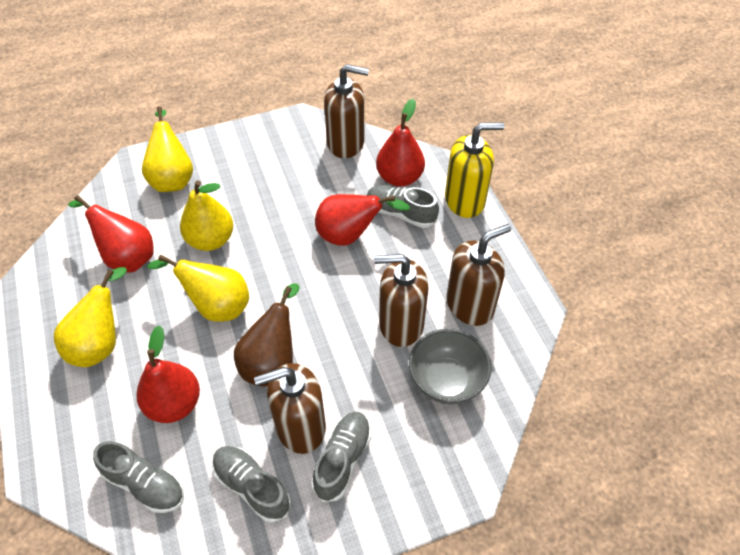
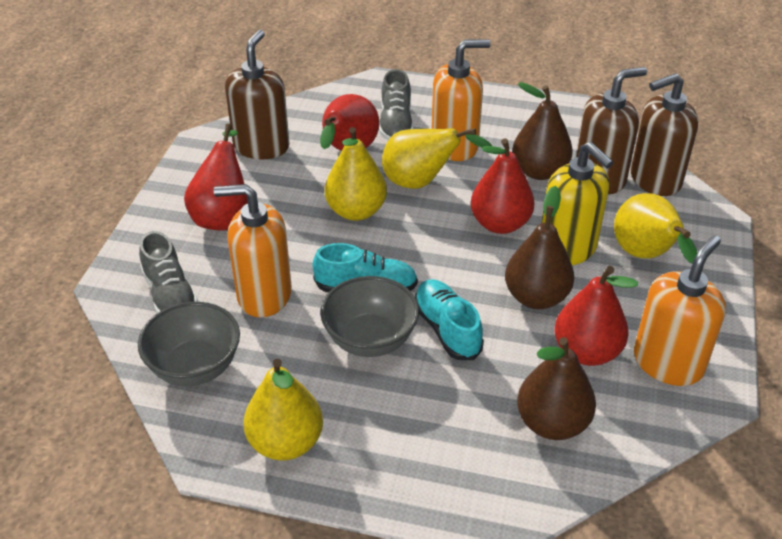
brown pear: [234,284,300,387] = 1 -> [505,186,574,309] [512,82,573,180] [517,337,596,440] = 3
brown soap dispenser: [254,363,326,454] [324,64,369,158] [374,254,429,347] [446,224,512,326] = 4 -> [225,30,290,159] [576,67,647,194] [630,73,698,196] = 3
grey bowl: [409,329,491,405] = 1 -> [138,302,240,386] [320,276,419,357] = 2
grey shoe: [93,441,184,513] [212,446,291,523] [312,412,371,502] [367,185,439,228] = 4 -> [139,231,198,313] [379,69,414,140] = 2
orange soap dispenser: none = 0 -> [213,184,292,317] [432,39,491,161] [634,235,726,386] = 3
turquoise shoe: none = 0 -> [313,243,418,292] [415,279,484,360] = 2

